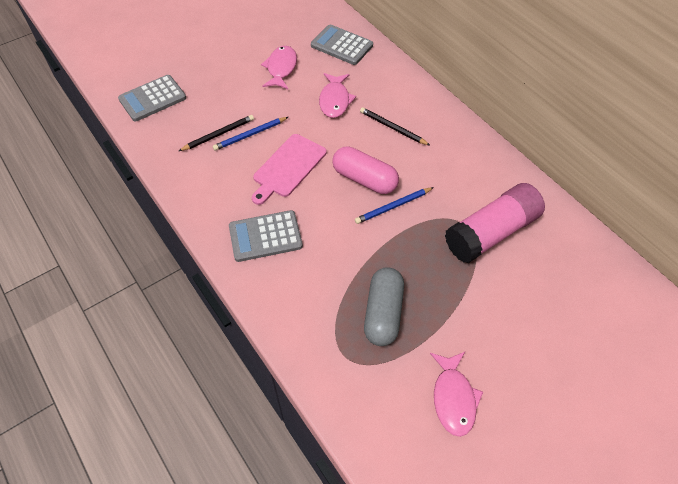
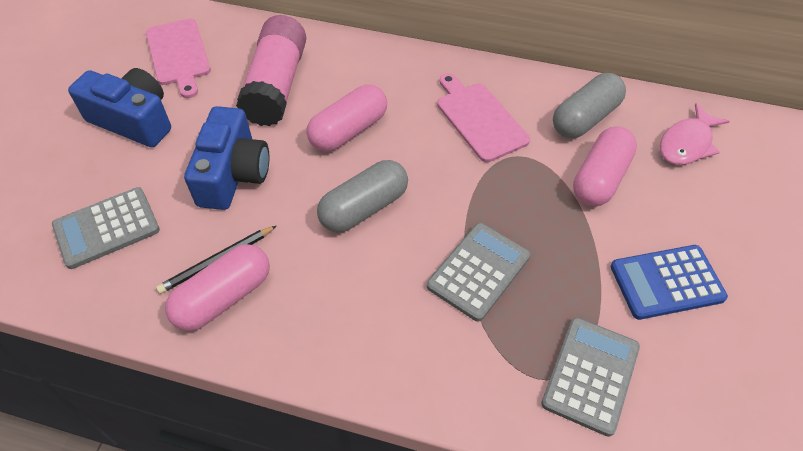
black pencil: [179,115,254,151] [360,107,431,146] = 2 -> [156,226,276,294] = 1
blue calculator: none = 0 -> [611,245,728,320] = 1
blue camera: none = 0 -> [68,68,171,147] [184,106,269,210] = 2
blue pencil: [213,117,288,151] [355,187,434,224] = 2 -> none = 0
grey capsule: [364,267,404,346] = 1 -> [317,160,408,233] [553,73,626,138] = 2
pink capsule: [332,147,399,194] = 1 -> [165,244,270,331] [307,85,387,152] [573,126,637,206] = 3
pink cutting board: [252,134,326,205] = 1 -> [146,18,211,98] [437,73,530,162] = 2
pink fish: [261,46,297,89] [319,73,356,118] [430,352,483,437] = 3 -> [660,103,730,165] = 1

